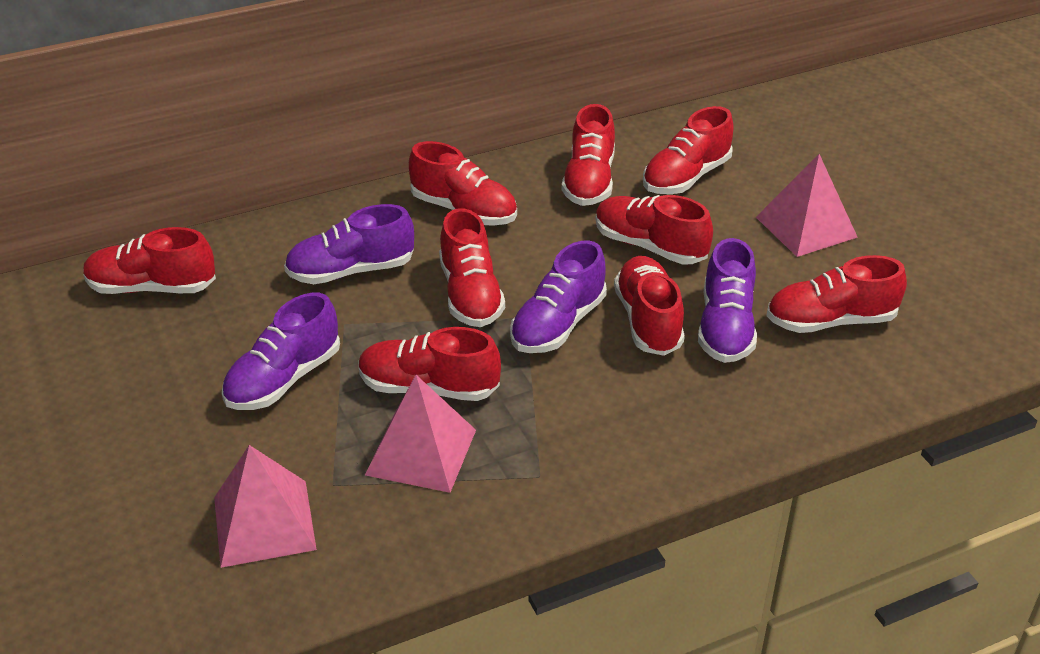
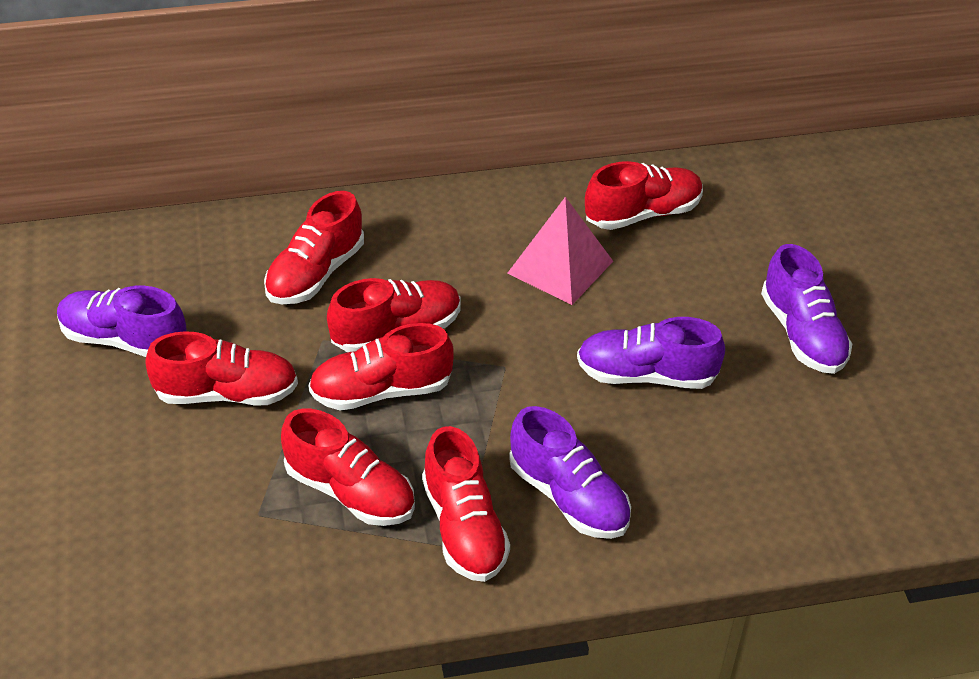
pink pyramid: [214,445,317,568] [365,375,476,493] [756,154,858,257] = 3 -> [508,197,613,305] = 1
red shoe: [83,227,216,294] [358,327,501,401] [409,141,517,226] [439,208,505,327] [562,104,615,206] [595,195,713,264] [614,256,685,356] [643,106,734,194] [766,255,907,333] = 9 -> [145,331,298,405] [264,191,364,304] [281,409,415,526] [308,323,454,410] [327,278,461,352] [422,426,510,582] [585,161,703,230] = 7

